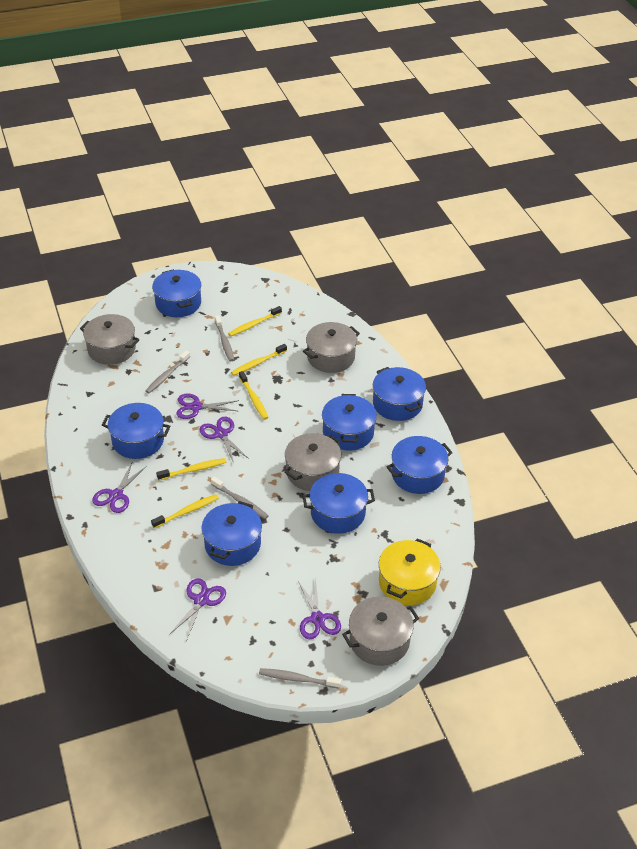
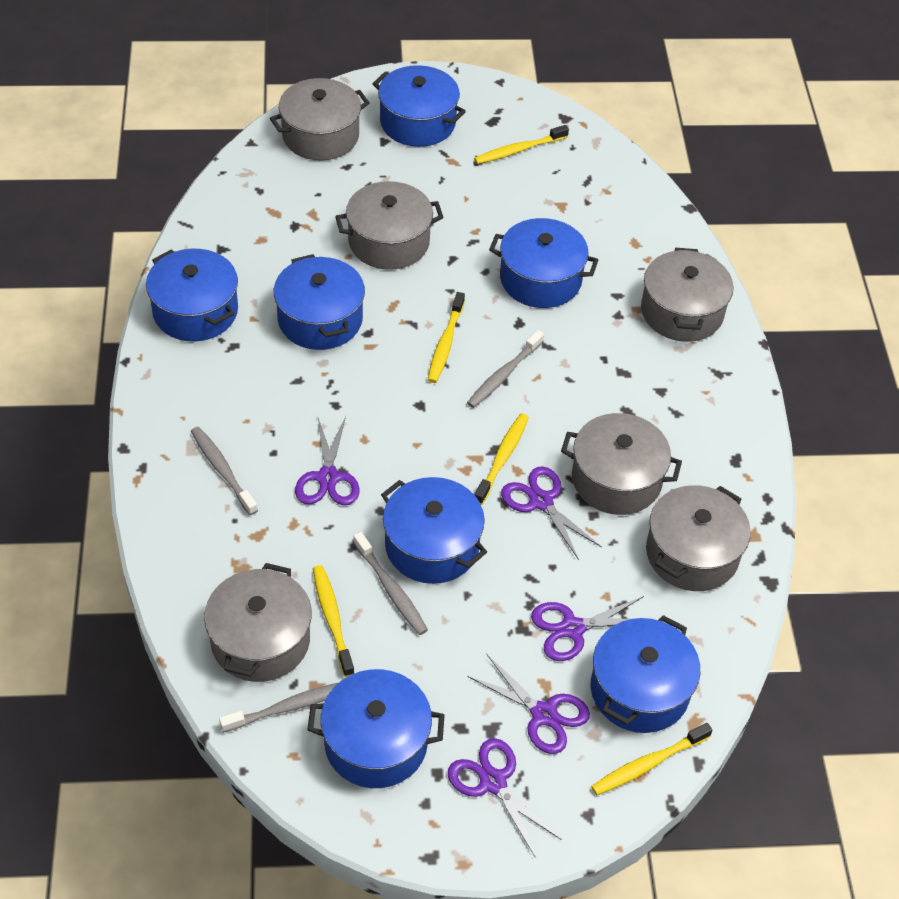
grey pot: [80,314,140,365] [284,433,341,491] [303,322,360,373] [342,597,419,666] = 4 -> [204,563,312,682] [270,78,370,161] [335,181,443,270] [561,413,682,515] [641,248,733,342] [646,485,751,591] = 6
yellow pot: [379,538,441,605] = 1 -> none = 0

